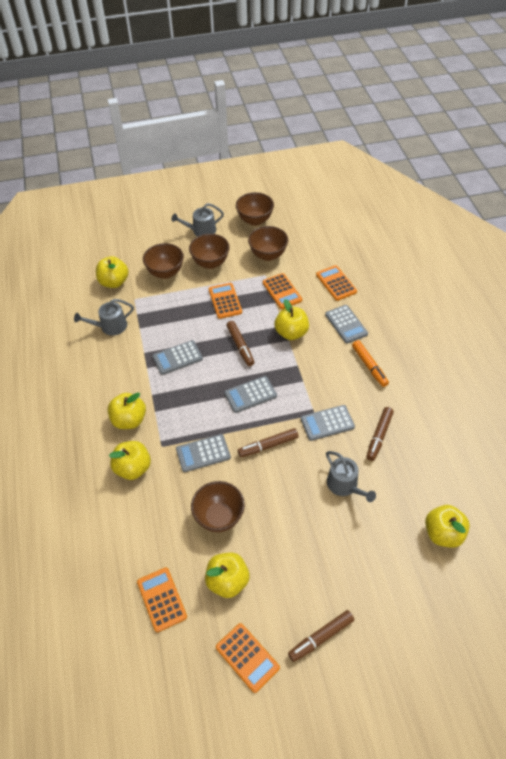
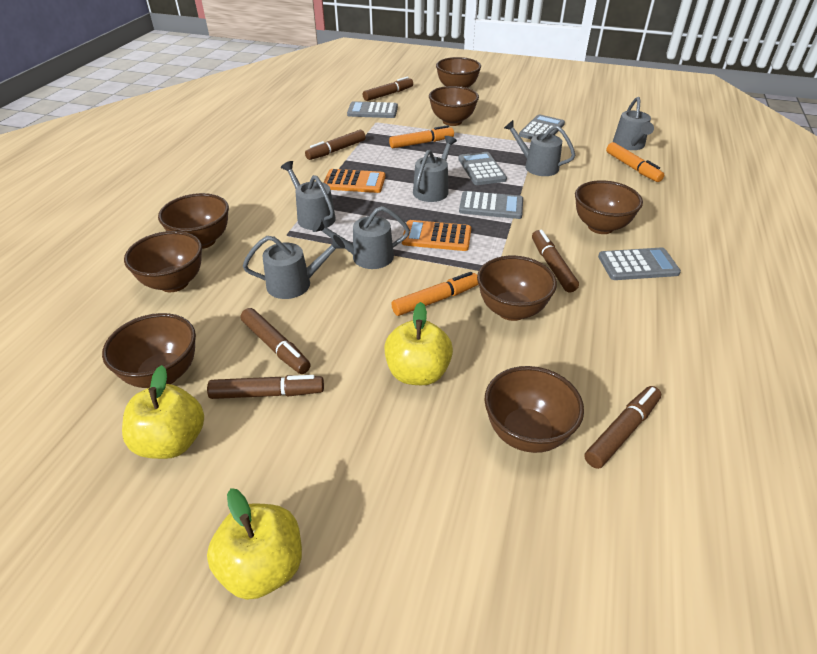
brown bowl: [143,243,184,279] [189,234,230,269] [191,481,245,532] [236,192,274,226] [248,226,288,261] = 5 -> [102,313,196,388] [124,231,202,292] [158,193,229,249] [429,86,479,126] [436,57,481,88] [477,256,557,321] [485,366,584,453] [575,180,643,234] = 8
brown marker: [226,321,255,366] [238,428,299,457] [288,610,354,662] [366,407,394,461] = 4 -> [207,375,324,399] [241,308,311,374] [305,130,366,160] [363,76,413,101] [532,230,579,292] [584,386,661,469] = 6
grey watering can: [74,299,134,336] [172,203,224,237] [326,451,376,502] = 3 -> [243,235,345,299] [281,161,336,230] [313,206,410,269] [413,136,457,202] [504,120,575,176] [613,97,654,150] = 6
orange calculator: [137,567,187,632] [209,283,242,319] [216,623,280,693] [263,273,302,309] [316,265,357,301] = 5 -> [323,169,385,193] [402,220,471,251] = 2
orange marker: [352,340,389,387] = 1 -> [389,125,454,148] [391,272,478,316] [606,142,664,182] = 3
yellow apple: [96,256,129,288] [108,393,146,429] [109,441,151,480] [205,553,249,598] [274,299,309,340] [425,505,470,548] = 6 -> [122,365,204,459] [207,488,302,600] [384,302,453,385] = 3

